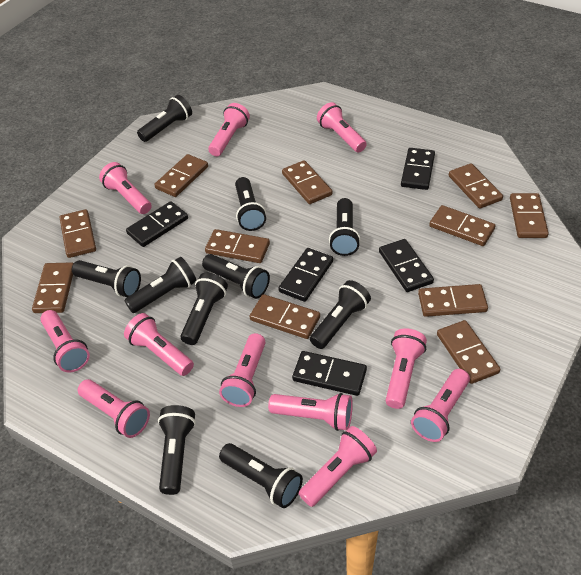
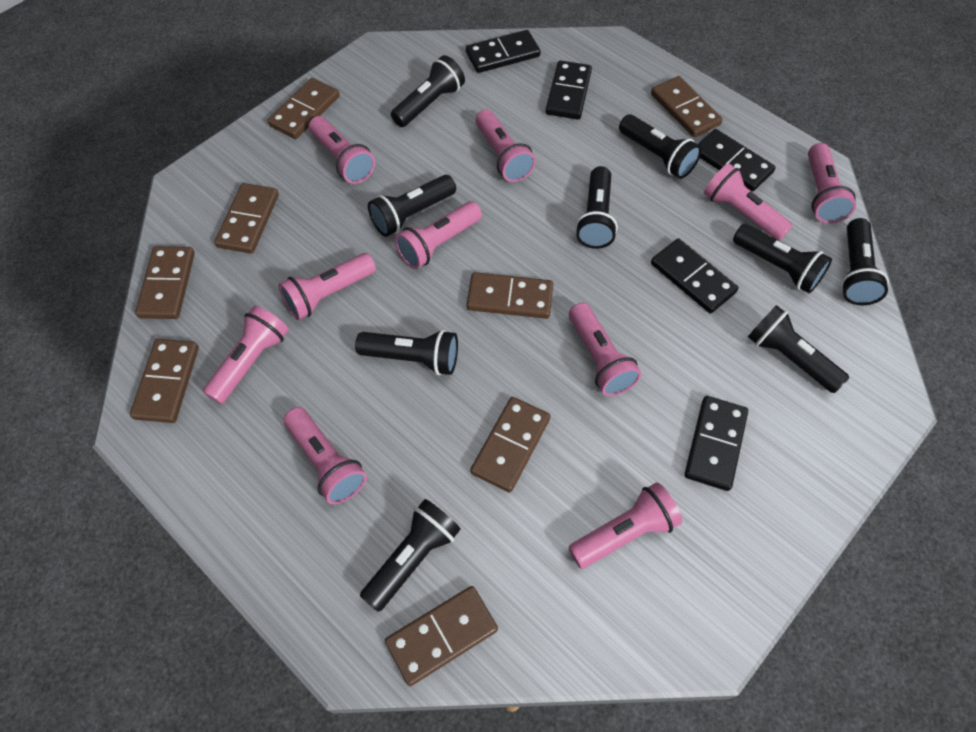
black flashlight: [72,260,141,297] [124,257,196,313] [137,95,192,142] [158,405,196,495] [180,273,228,345] [202,254,270,299] [219,443,303,508] [235,177,266,231] [310,280,371,349] [329,198,360,256] = 10 -> [355,330,458,375] [360,499,461,612] [368,175,456,237] [391,55,465,127] [575,166,618,249] [619,114,702,179] [733,224,832,293] [748,305,849,393] [841,218,889,305] = 9
brown domino: [32,262,74,313] [59,209,96,258] [154,154,208,197] [205,229,270,263] [249,294,320,339] [282,160,332,204] [418,284,488,317] [429,205,495,246] [437,320,501,384] [449,163,503,209] [510,193,549,238] = 11 -> [130,339,199,423] [135,246,195,319] [215,183,279,254] [267,78,340,139] [385,586,498,686] [467,272,553,319] [470,397,550,493] [651,76,723,137] = 8
pink flashlight: [40,310,90,373] [78,379,150,438] [99,162,152,214] [124,313,194,376] [208,103,250,157] [219,333,266,407] [268,393,353,431] [299,426,377,507] [317,102,367,152] [386,328,427,409] [411,369,470,442] = 11 -> [203,306,289,404] [278,253,376,320] [284,407,367,504] [309,116,375,184] [395,201,482,269] [476,110,536,182] [568,482,682,569] [569,303,641,396] [704,163,793,241] [808,143,856,223] = 10

